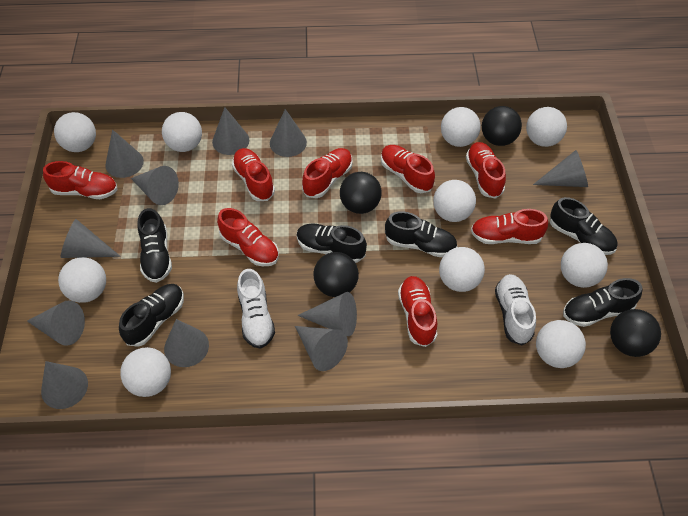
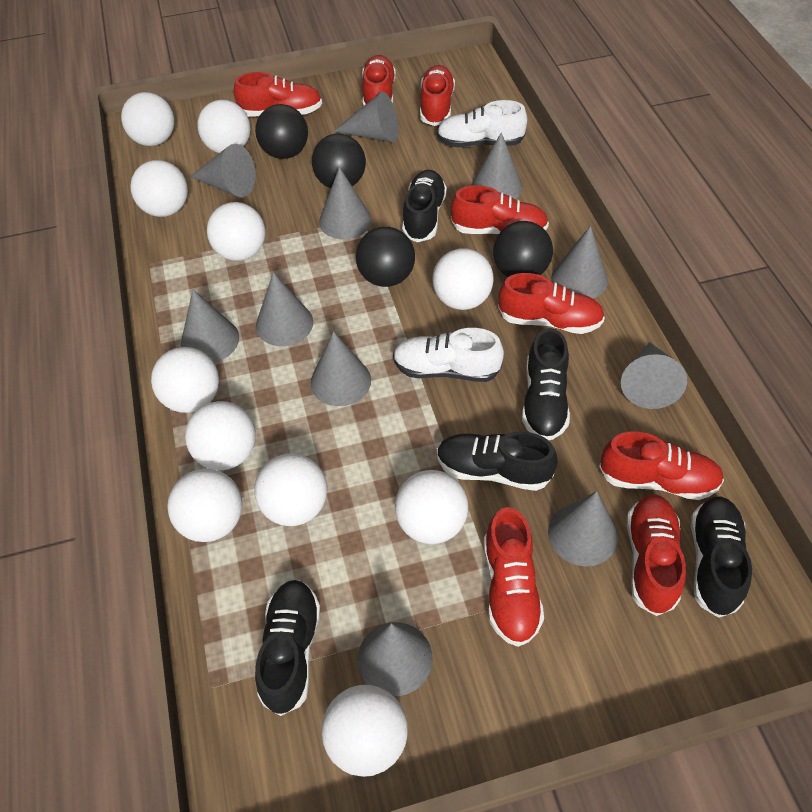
black shoe: [119,284,184,347] [138,208,172,283] [297,223,367,263] [385,211,457,257] [550,197,618,255] [563,278,642,327] = 6 -> [255,580,321,716] [402,170,447,242] [437,431,558,491] [522,328,570,440] [691,496,752,618] = 5
white ball: [54,112,96,152] [58,257,106,303] [120,347,171,397] [162,112,202,152] [433,180,476,222] [439,247,485,292] [441,107,481,147] [526,107,567,147] [536,320,586,368] [561,243,608,288] = 10 -> [121,92,175,146] [130,160,188,217] [151,347,219,413] [167,469,242,542] [185,401,256,470] [198,100,250,153] [207,202,265,261] [254,454,327,526] [322,685,408,777] [395,470,468,544] [433,248,494,310] = 11

